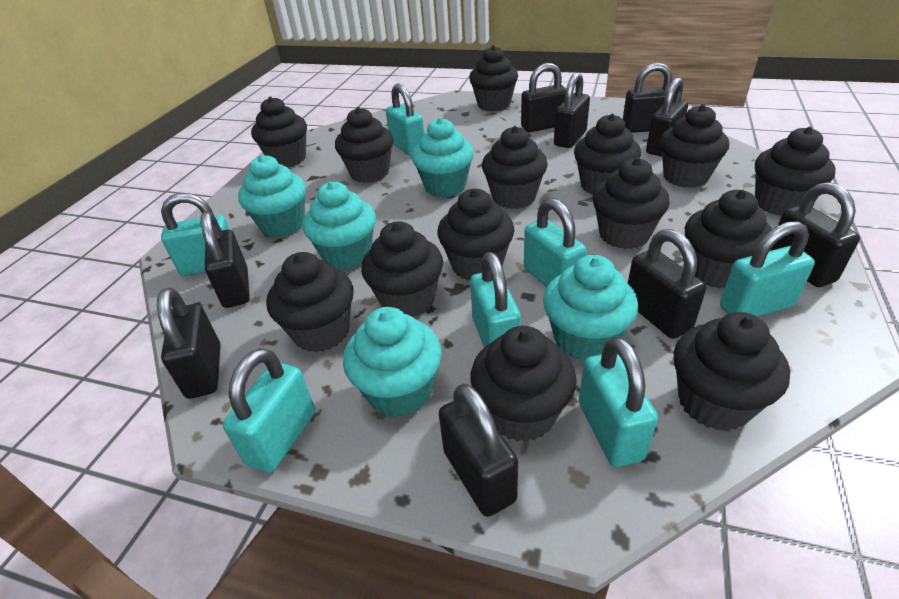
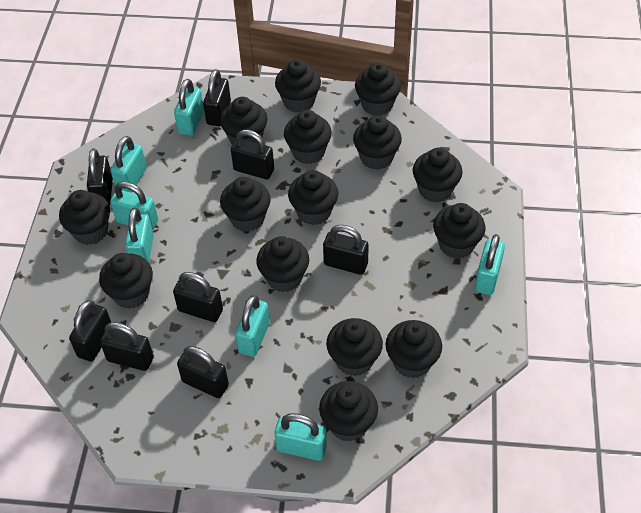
black cupcake: [251,96,307,168] [266,252,353,353] [335,107,394,183] [361,221,443,317] [437,188,515,281] [469,45,518,111] [470,326,577,442] [482,126,548,209] [574,114,641,195] [592,158,670,249] [660,104,729,188] [674,312,790,431] [685,190,772,288] [755,127,836,216] = 14 -> [59,190,110,245] [99,253,153,309] [220,97,267,145] [220,177,271,232] [256,236,309,292] [275,59,321,113] [284,110,332,164] [288,170,338,225] [319,381,378,442] [326,318,383,376] [353,115,402,170] [355,62,401,116] [386,320,442,378] [413,147,463,203] [433,203,485,259] = 15
black padlock: [157,288,220,399] [201,211,250,308] [439,383,518,517] [521,63,566,132] [554,72,590,148] [623,63,672,133] [628,229,706,339] [646,77,688,157] [770,182,860,287] = 9 -> [69,300,111,361] [87,149,113,205] [100,322,154,371] [173,272,223,322] [177,346,229,398] [203,69,231,126] [231,129,274,179] [323,225,369,275] = 8
turquoise cupcake: [238,155,306,238] [303,181,376,270] [343,307,442,418] [412,117,474,197] [543,255,638,361] = 5 -> none = 0

